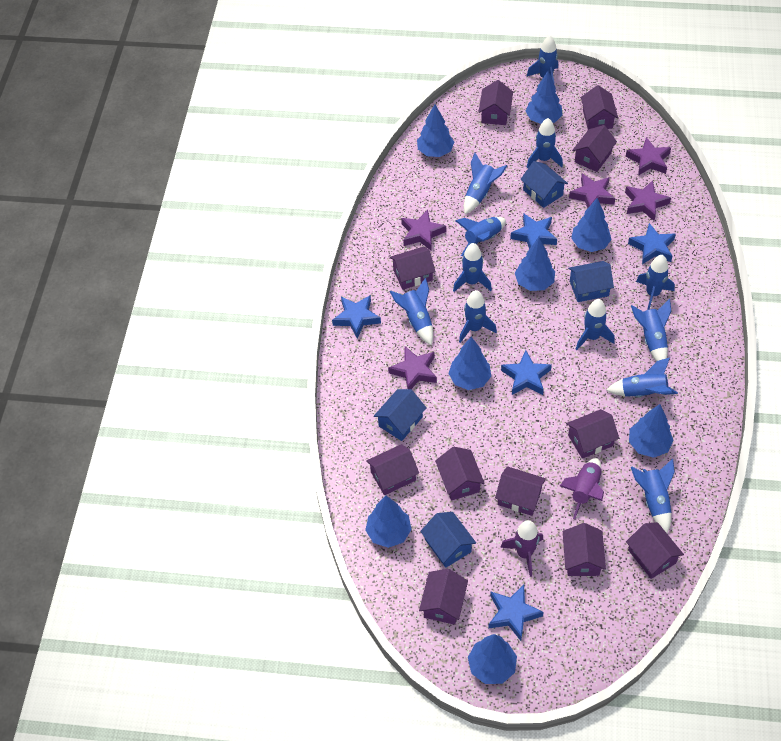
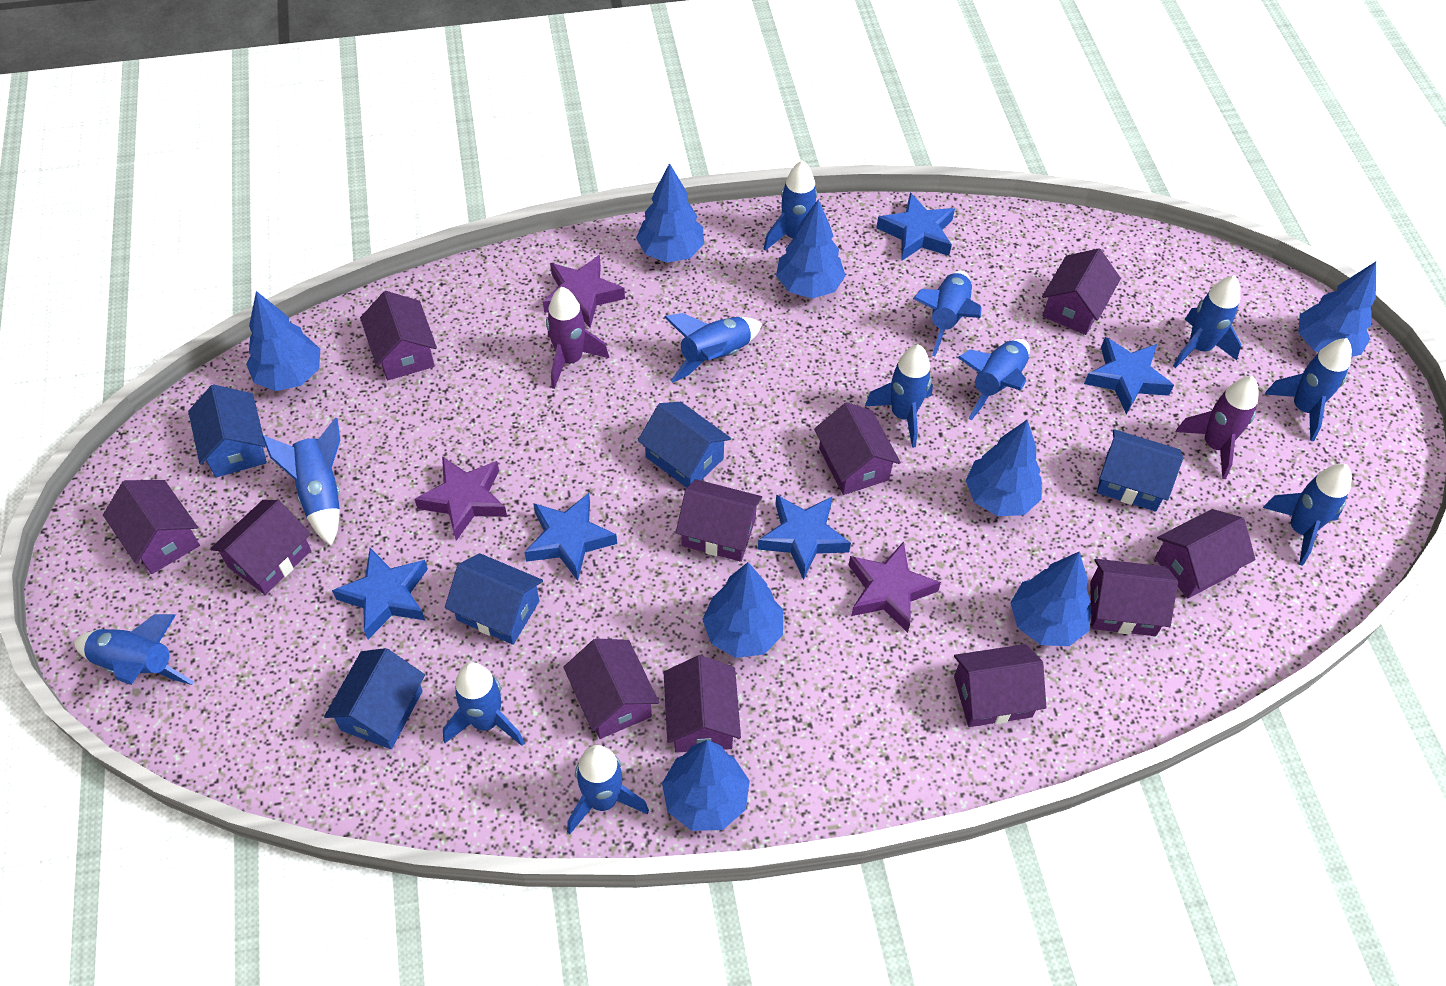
blue house: [374,389,427,441] [420,512,476,568] [520,161,568,208] [568,261,614,302] = 4 -> [188,385,267,477] [324,648,425,749] [445,553,543,645] [638,402,731,488] [1097,429,1183,512] = 5
purple star: [388,347,437,389] [401,209,446,251] [569,174,615,208] [625,180,671,221] [626,137,671,176] = 5 -> [414,456,507,541] [543,255,625,328] [848,541,941,633] = 3

